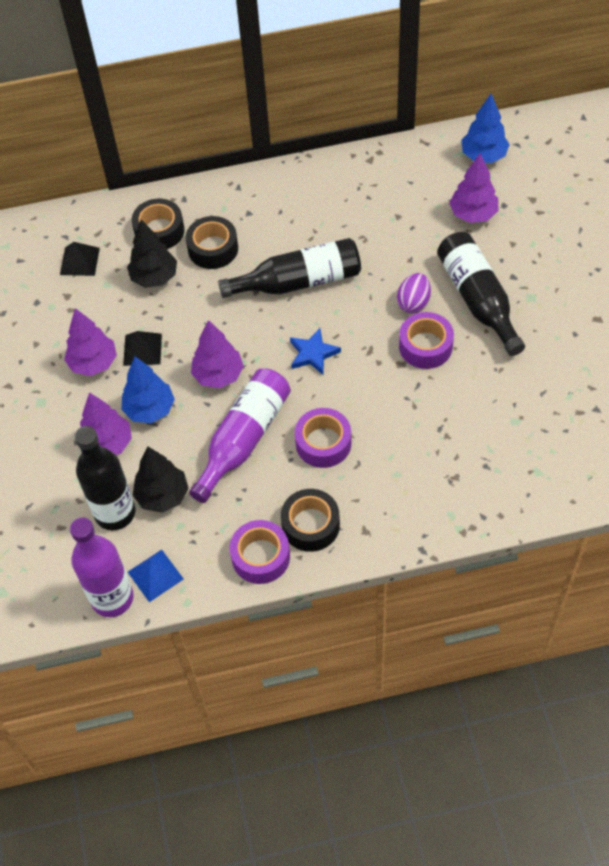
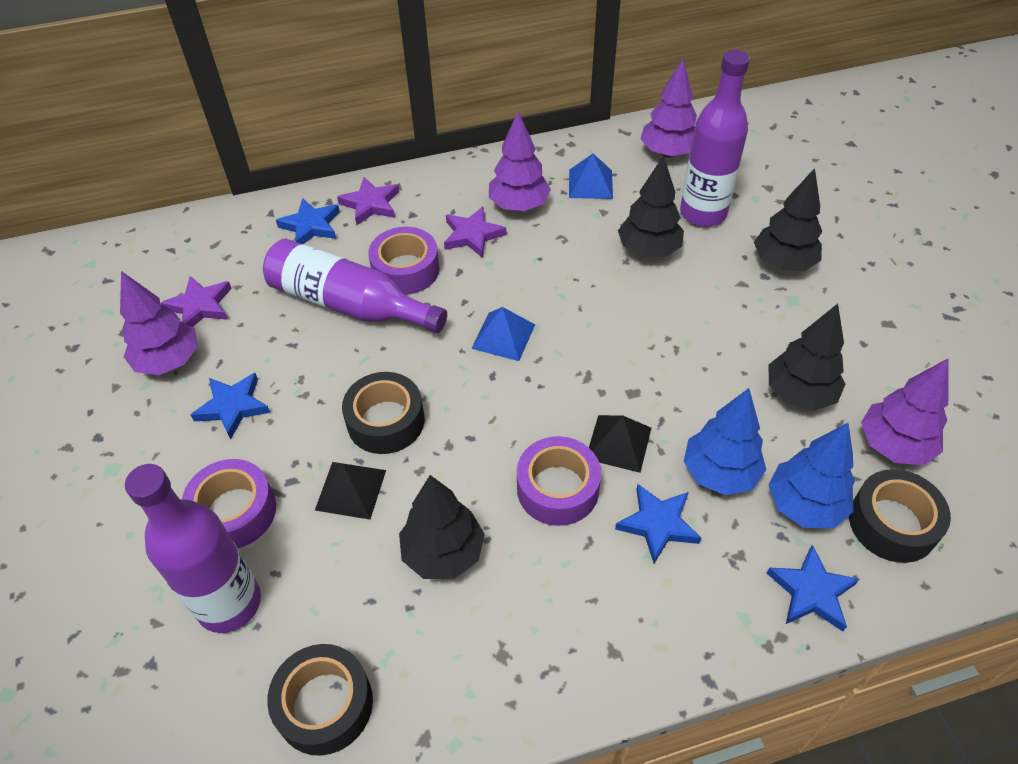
black bottle: [75,426,135,530] [218,238,361,298] [437,232,525,356] = 3 -> none = 0
black tree: [127,220,177,288] [133,447,189,513] = 2 -> [399,475,485,579] [618,155,684,257] [754,168,822,271] [769,304,845,411] = 4
blue pyramid: [128,550,184,602] = 1 -> [471,307,535,361] [569,154,613,199] = 2
blue star: [290,328,341,375] = 1 -> [191,373,270,440] [276,198,340,244] [615,484,701,563] [767,545,859,632] = 4
purple bottle: [70,517,134,617] [189,368,291,503] = 2 -> [125,464,261,633] [263,239,447,333] [680,50,750,227] = 3
purple egg: [397,273,431,314] = 1 -> none = 0
purple star: none = 0 -> [161,276,232,327] [337,177,399,225] [444,207,507,258] = 3

